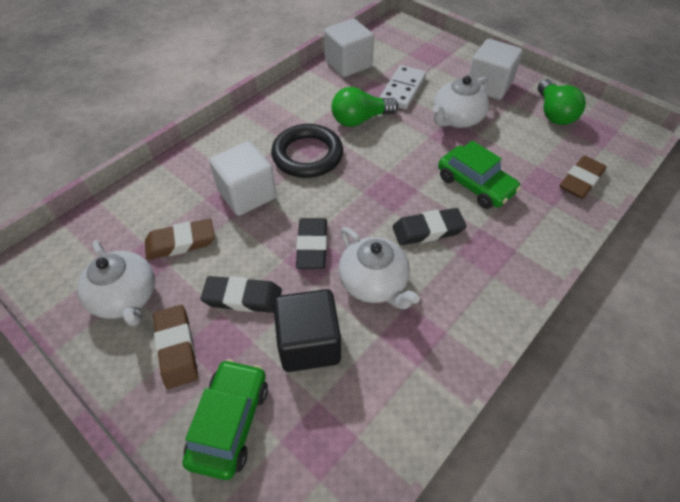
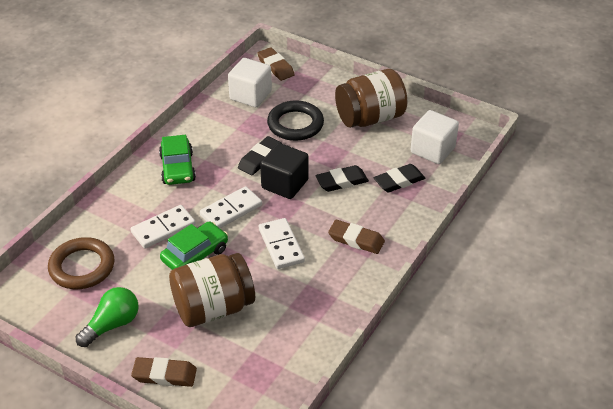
brown jar: none = 0 -> [169,253,255,327] [335,69,407,128] = 2
brown ring: none = 0 -> [48,237,115,289] = 1
green light bulb: [332,87,398,127] [538,79,586,125] = 2 -> [76,287,139,347] = 1
white cube: [209,141,277,216] [324,19,374,77] [469,39,523,100] = 3 -> [228,58,272,107] [411,110,459,164] = 2
white domino: [379,65,426,110] = 1 -> [131,205,196,249] [200,186,262,228] [259,218,305,269] = 3
white teapot: [77,240,155,326] [338,227,420,309] [433,76,489,128] = 3 -> none = 0

